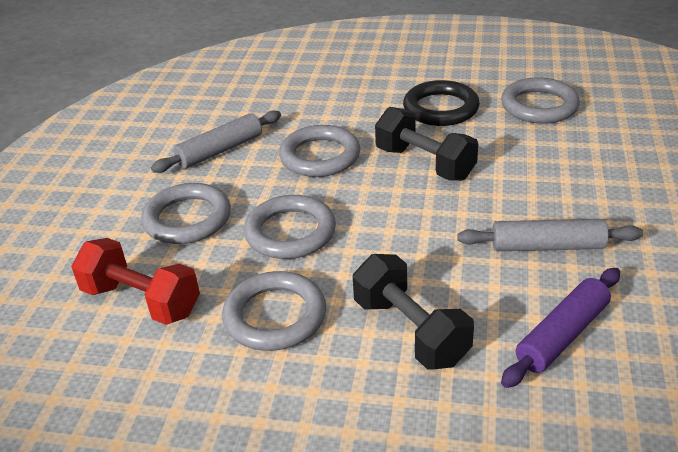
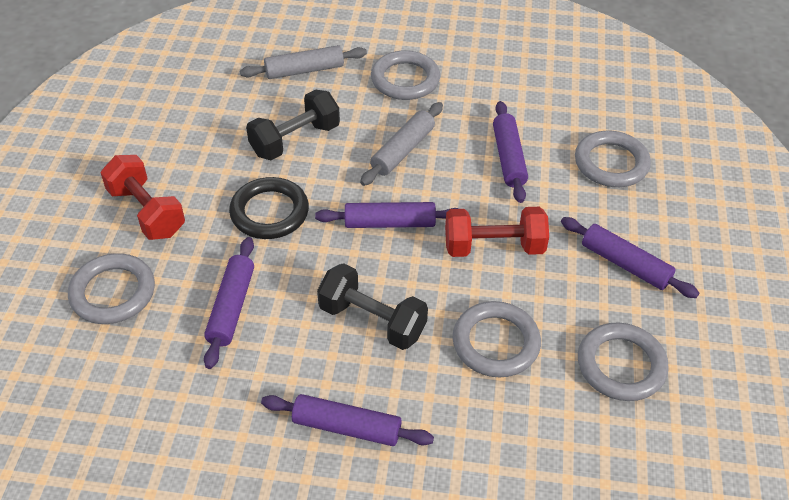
purple rolling pin: [501,268,620,388] = 1 -> [204,237,254,369] [261,394,434,446] [315,202,459,228] [493,101,528,203] [561,217,699,298] = 5
red dumbbell: [71,238,200,325] = 1 -> [100,155,185,240] [445,207,549,257] = 2

